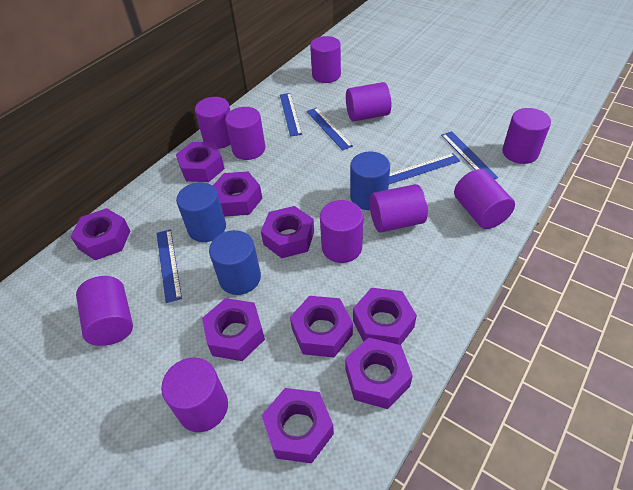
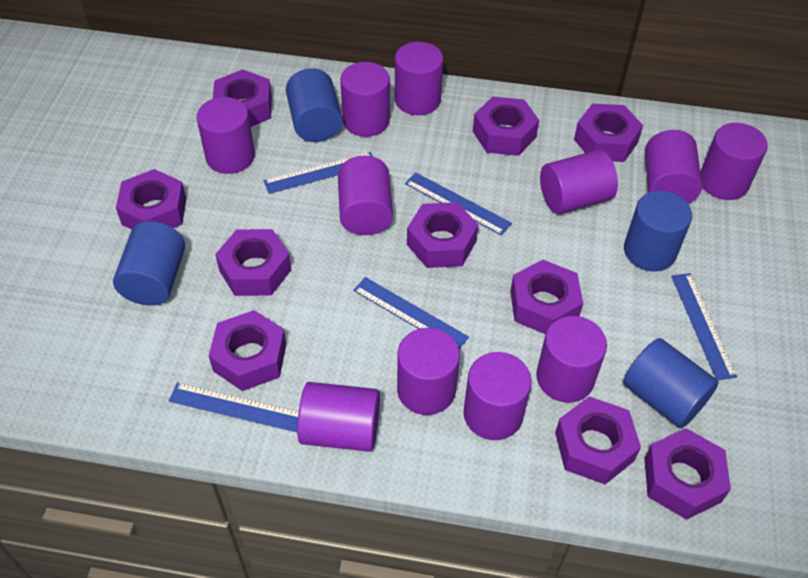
blue cylinder: [176,182,226,242] [209,230,261,295] [350,151,390,210] = 3 -> [113,221,185,306] [286,68,343,142] [623,338,719,428] [624,191,692,271] = 4
purple cylinder: [76,276,133,346] [161,358,228,432] [195,97,231,149] [225,107,265,160] [310,36,341,83] [320,200,363,263] [346,82,391,122] [369,184,428,233] [454,169,515,229] [502,108,551,164] = 10 -> [196,97,255,174] [297,382,380,452] [338,156,393,235] [340,62,390,137] [395,42,443,115] [397,328,460,415] [463,352,532,440] [536,316,607,403] [540,150,618,214] [645,130,702,204] [700,123,768,200] = 11
purple nut: [70,208,130,260] [176,142,225,182] [202,298,265,361] [213,171,262,217] [261,206,314,258] [261,388,334,463] [290,296,353,357] [345,337,413,409] [353,288,417,345] = 9 -> [116,169,186,230] [209,310,286,391] [213,69,272,127] [215,229,291,296] [407,202,479,268] [473,96,539,156] [510,260,583,334] [555,396,641,484] [574,104,643,162] [644,428,731,520] = 10

